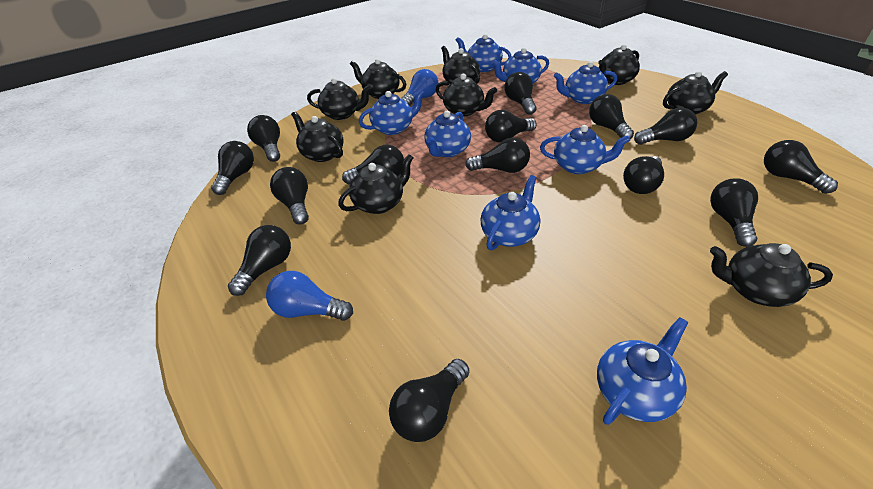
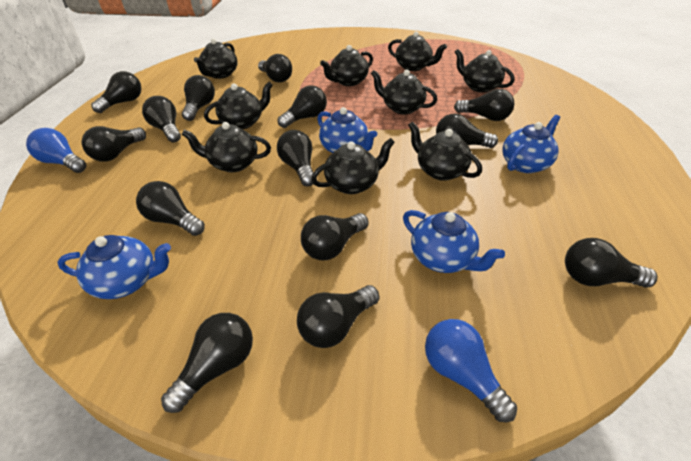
blue teapot: [359,89,425,135] [424,111,471,157] [456,34,512,72] [480,175,540,250] [491,48,549,83] [540,125,630,174] [554,61,617,104] [597,317,688,425] = 8 -> [57,235,171,299] [317,107,377,153] [403,210,505,273] [502,115,560,173] = 4

